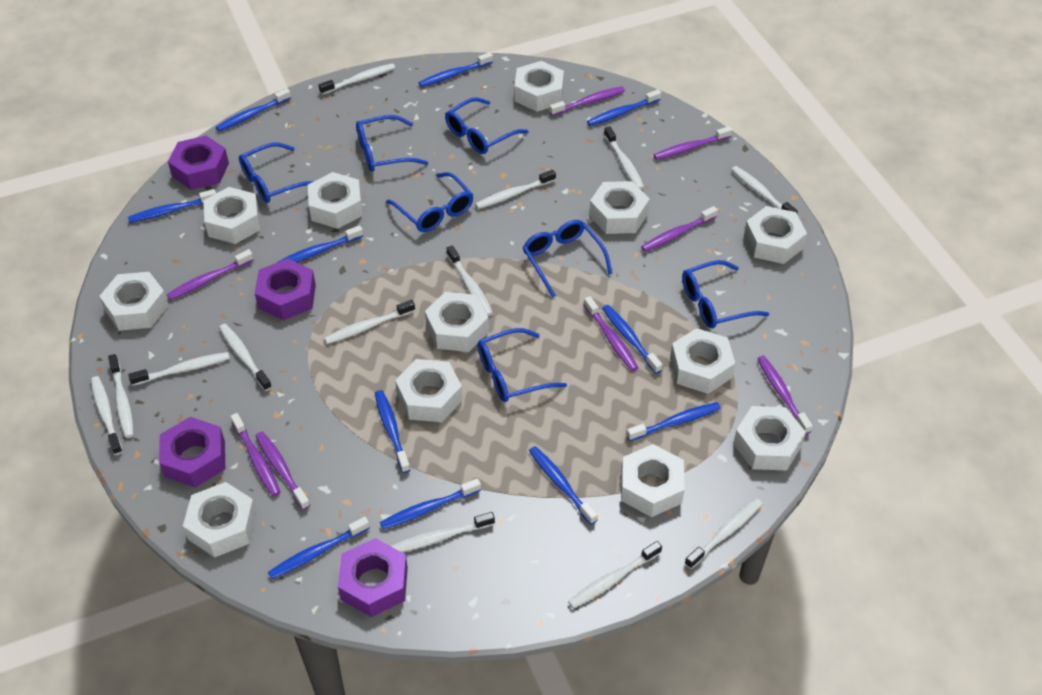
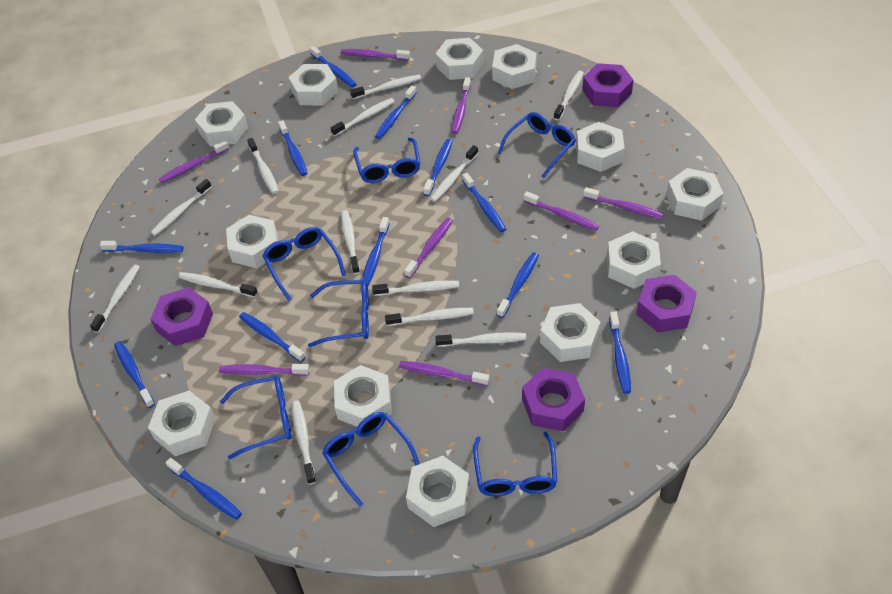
blue toothbrush: [128,189,216,223] [216,88,291,132] [268,517,370,579] [276,225,363,263] [375,390,410,473] [380,478,481,529] [419,52,493,87] [529,446,598,525] [587,89,661,126] [602,305,663,374] [626,402,721,441] = 11 -> [100,241,183,253] [114,341,155,408] [165,458,242,520] [239,312,305,362] [278,120,307,176] [310,46,357,88] [361,217,390,286] [375,85,417,139] [423,139,453,196] [462,173,506,232] [497,252,539,318] [609,312,631,394] = 12

